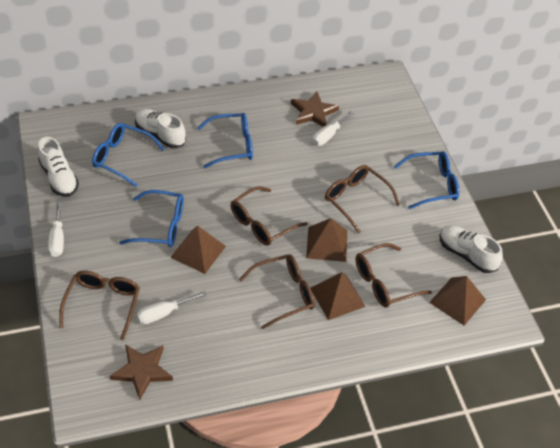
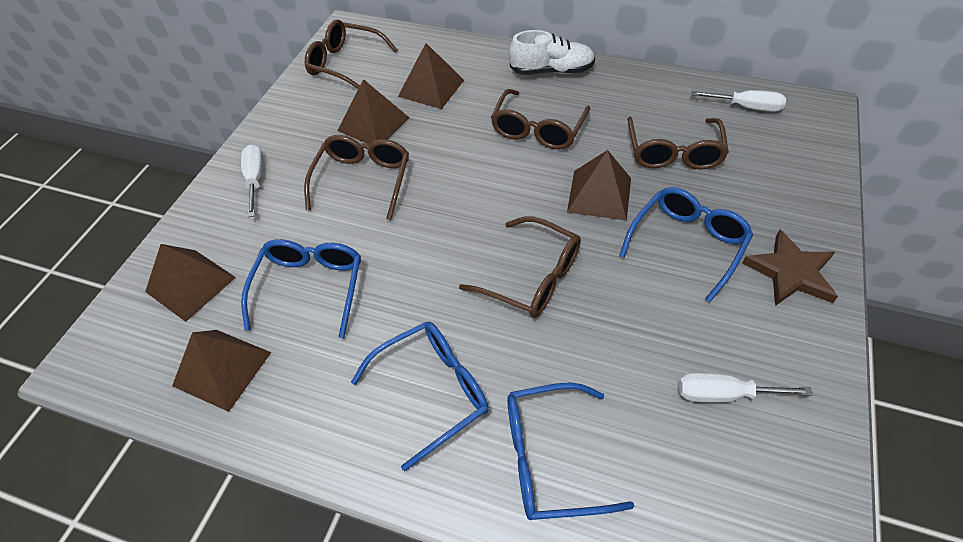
brown pyramid: [170,225,226,274] [306,218,347,262] [310,272,366,320] [429,276,486,326] = 4 -> [145,244,236,322] [172,330,271,412] [338,79,409,145] [398,43,464,109] [567,150,631,221] = 5
brown star: [110,344,173,400] [291,92,339,127] = 2 -> [742,230,838,306] = 1
white shoe: [38,137,79,197] [135,109,186,148] [439,225,503,273] = 3 -> [509,30,595,75] = 1

